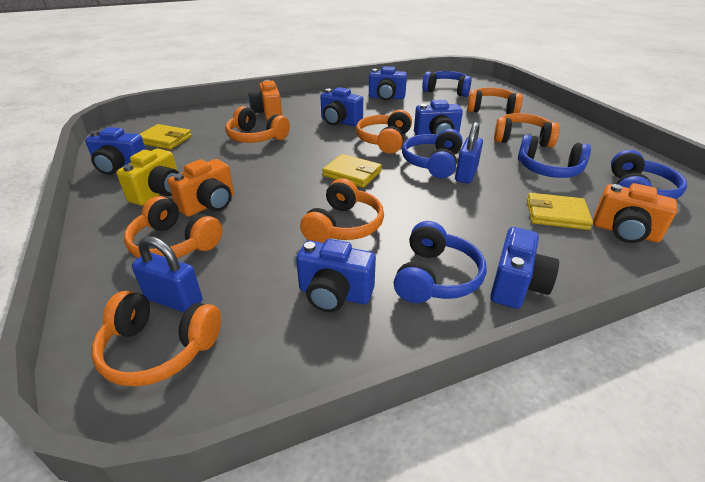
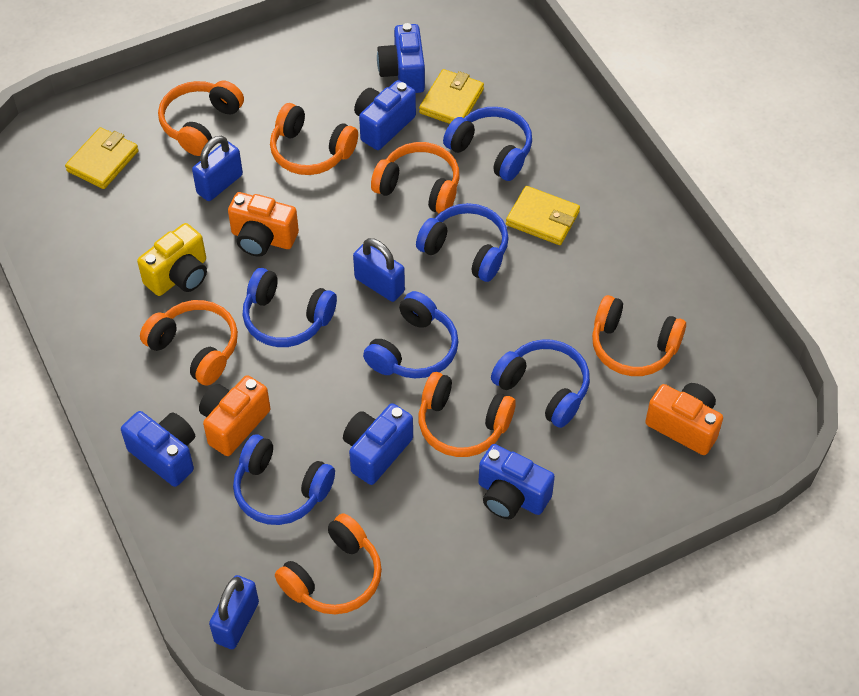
blue camera: [85,127,146,175] [296,239,376,312] [320,87,363,126] [369,66,407,101] [414,100,463,135] [490,227,559,309] = 6 -> [121,411,195,487] [343,403,413,485] [354,80,416,150] [377,23,425,93] [478,444,555,519] = 5
blue headphones: [394,221,487,303] [402,129,463,179] [422,71,472,97] [518,135,591,178] [611,150,687,199] = 5 -> [233,434,335,525] [242,268,337,347] [363,291,458,378] [416,203,509,282] [443,107,532,181] [491,339,590,428] = 6
blue padlock: [132,236,202,313] [455,122,483,184] = 2 -> [192,136,243,201] [209,575,259,649] [353,238,405,302] = 3

